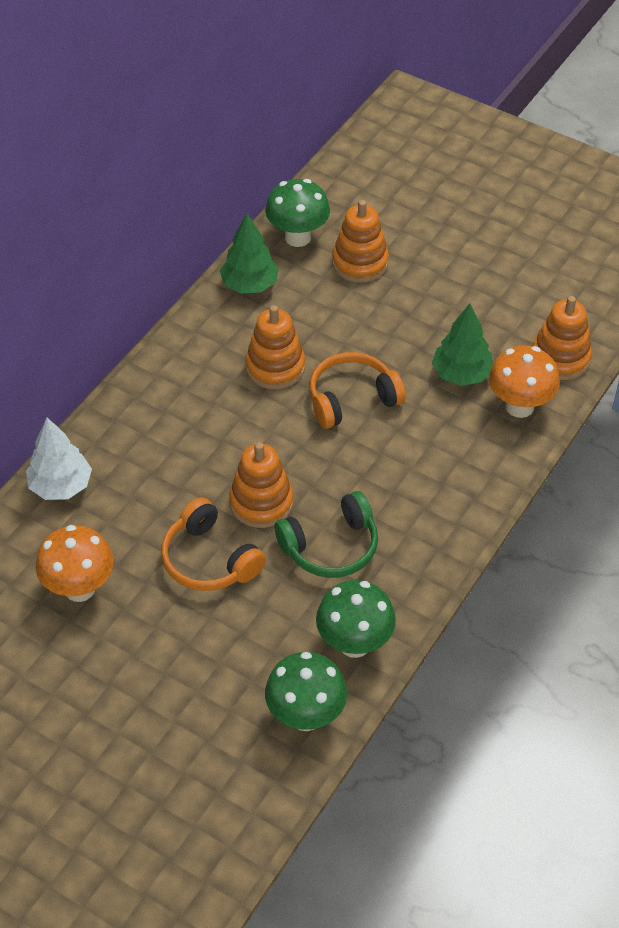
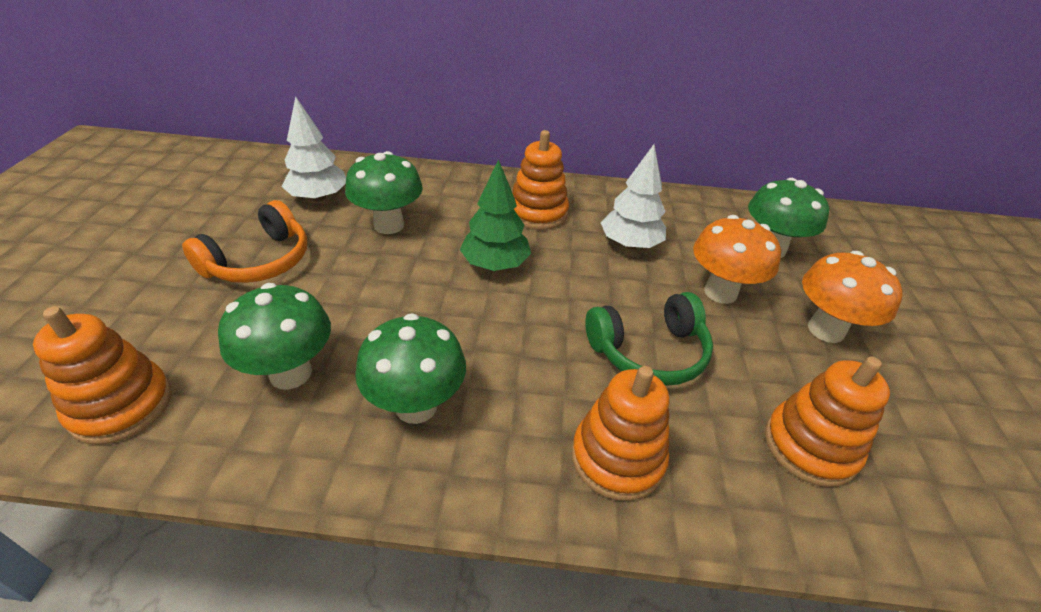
green mushroom: [265,179,330,247] [265,652,347,731] [316,580,396,658] = 3 -> [218,283,331,390] [345,151,423,234] [355,313,466,424] [748,178,829,258] = 4
green tree: [220,213,279,293] [432,304,493,386] = 2 -> [460,159,531,271] = 1
orange headphones: [161,497,266,591] [309,352,406,429] = 2 -> [182,200,307,283] = 1
white tree: [26,418,92,500] = 1 -> [282,96,346,202] [601,144,666,249] = 2

